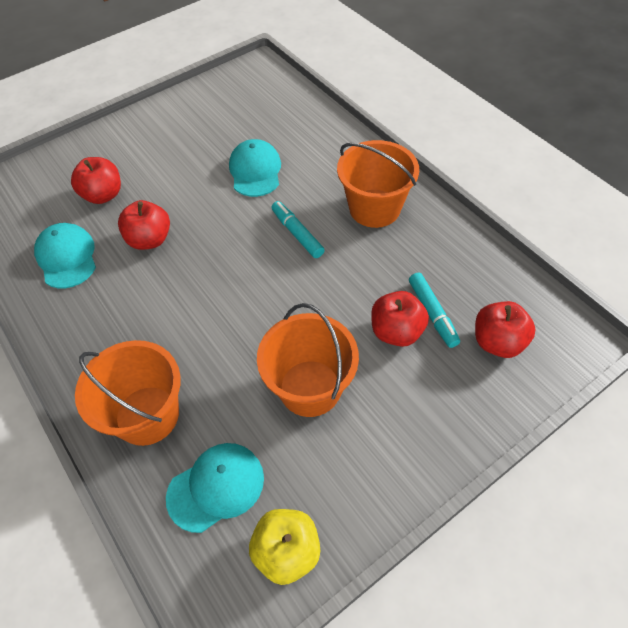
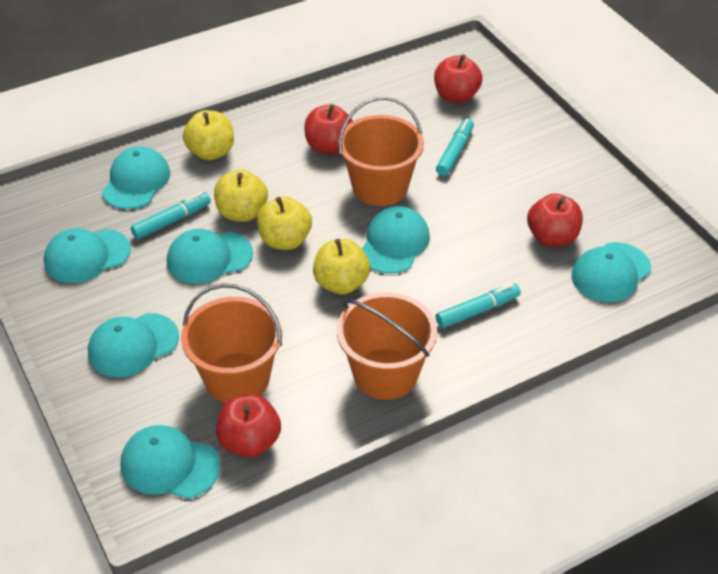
turquoise cap: [34,223,96,288] [166,443,264,533] [229,139,281,197] = 3 -> [44,228,131,283] [88,313,179,378] [102,146,170,209] [121,425,221,499] [167,229,253,284] [362,206,430,274] [571,242,651,303] = 7
turquoise marker: [271,201,325,258] [409,272,460,348] = 2 -> [131,192,211,239] [436,119,474,176] [436,283,521,328] = 3
yellow apple: [249,509,320,585] = 1 -> [183,110,234,160] [214,169,268,222] [257,196,312,250] [313,239,370,295] = 4

